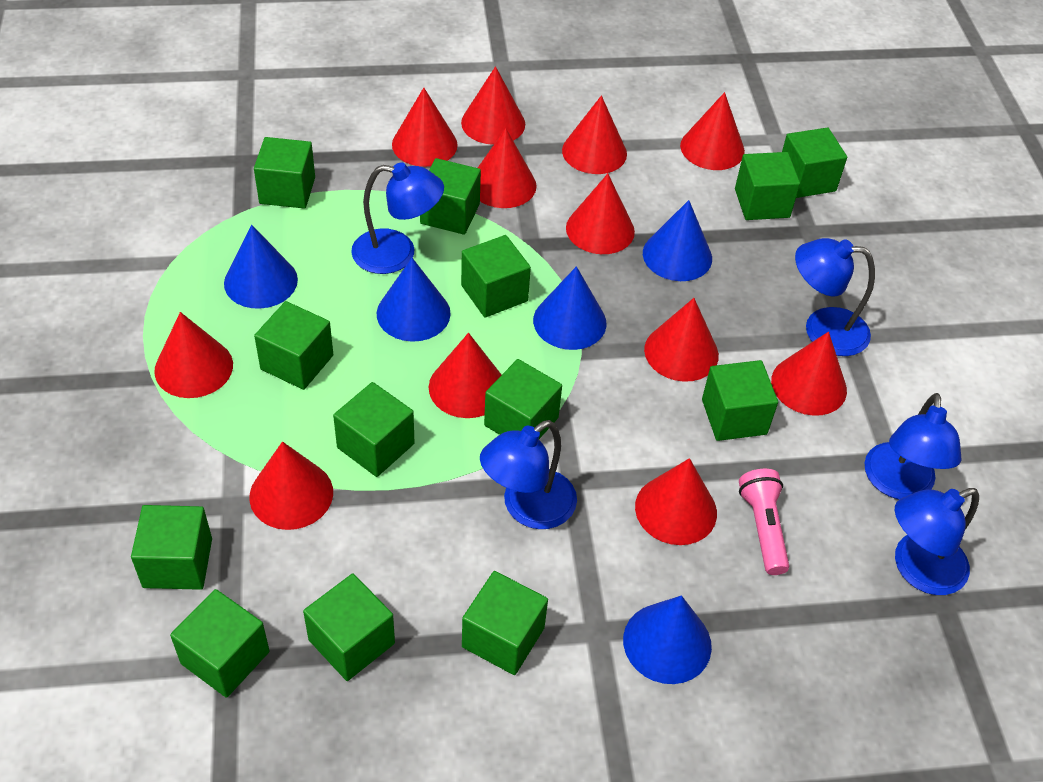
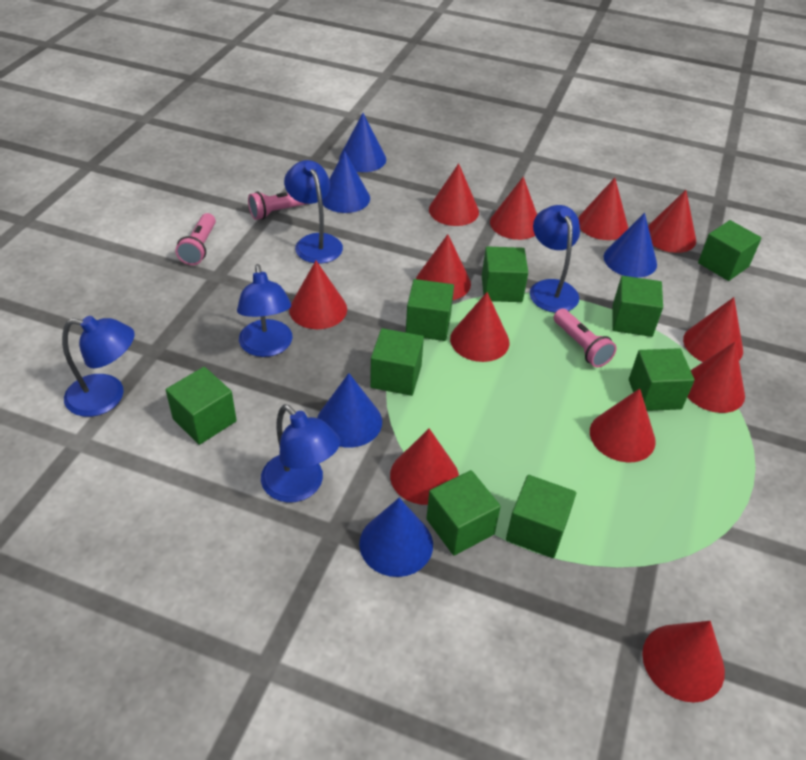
green cube: [131,505,212,590] [170,589,270,698] [254,137,315,209] [254,301,333,390] [303,574,395,681] [333,382,415,477] [420,158,481,235] [461,235,531,318] [462,571,548,675] [484,359,562,439] [702,360,778,441] [735,152,800,220] [782,128,847,198] = 13 -> [166,367,237,445] [370,328,424,396] [406,279,454,341] [426,470,501,556] [482,246,528,302] [506,475,576,558] [612,276,663,337] [629,348,695,411] [698,220,762,281] = 9
pink flashlight: [739,469,789,575] = 1 -> [176,213,216,265] [248,191,306,220] [554,309,616,367] = 3

